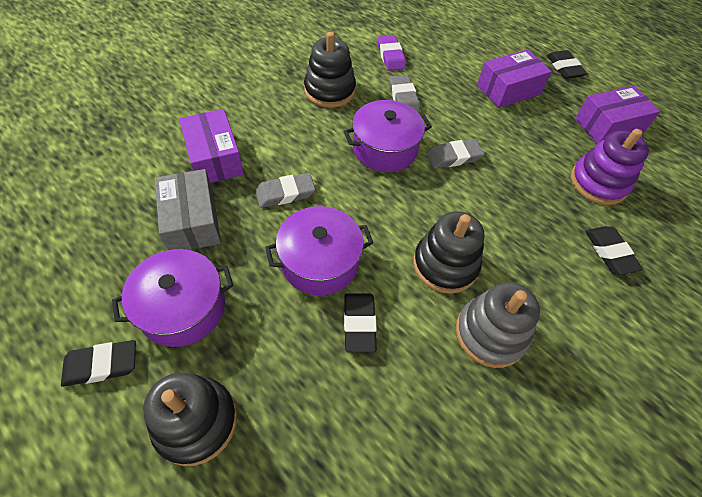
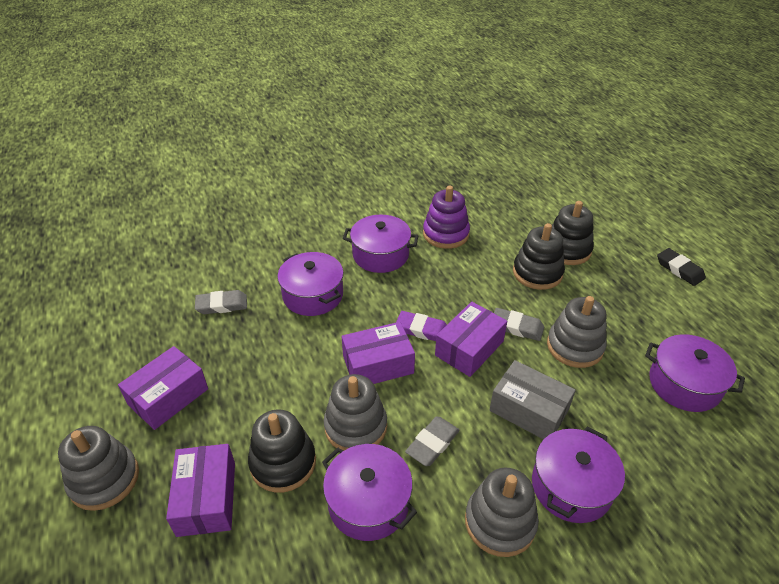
black eraser: [61,340,136,387] [344,293,377,352] [547,50,587,79] [585,226,643,275] = 4 -> [657,248,706,286] = 1
grey stacking toy: [456,282,540,368] = 1 -> [58,426,139,511] [324,374,387,451] [465,468,539,557] [547,296,607,368] = 4
purple box: [179,109,244,183] [477,49,552,108] [575,86,661,144] = 3 -> [118,346,208,430] [166,444,235,537] [342,322,415,384] [435,301,507,377] = 4
purple pot: [112,249,233,347] [265,206,373,295] [344,100,432,172] = 3 -> [277,252,344,316] [322,444,417,541] [343,215,418,273] [532,427,625,523] [645,334,745,412] = 5

